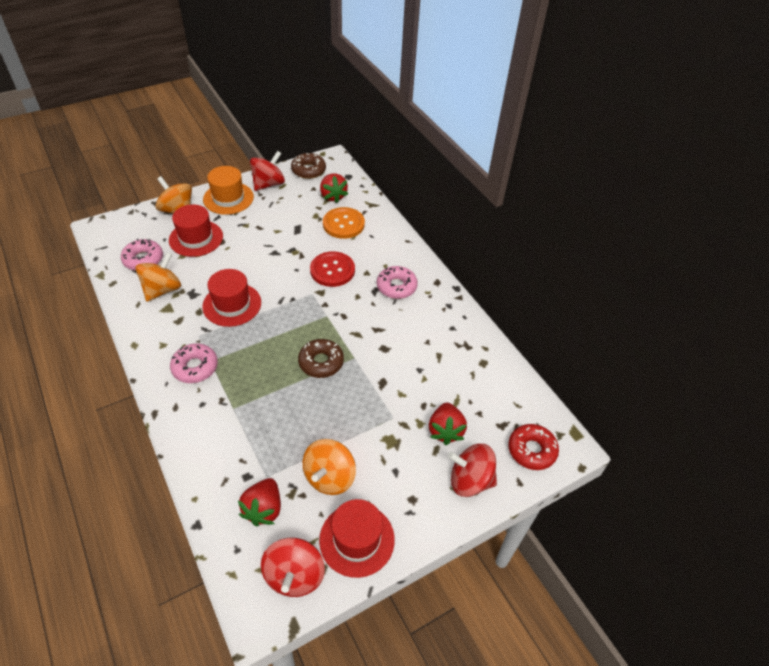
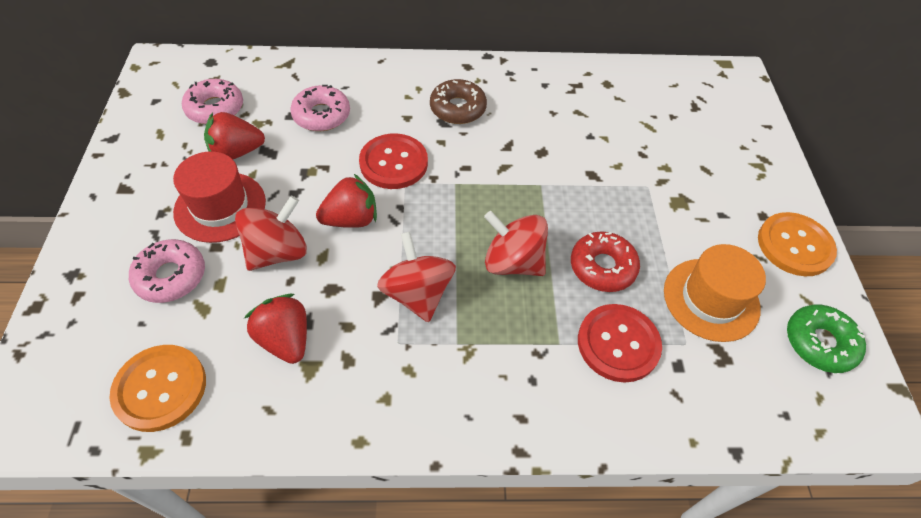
brown donut: [291,153,326,179] [298,339,344,378] = 2 -> [430,79,487,124] = 1
green donut: none = 0 -> [787,304,866,373] = 1
orange button: [323,207,365,239] = 1 -> [109,345,206,432] [758,212,837,276] = 2
orange spinning top: [136,252,181,302] [155,176,192,214] [303,439,356,495] = 3 -> none = 0
red button: [310,251,355,287] = 1 -> [359,133,428,189] [578,304,662,383] = 2
red hat: [169,204,223,257] [202,269,261,327] [319,499,395,578] = 3 -> [173,151,266,243] = 1

